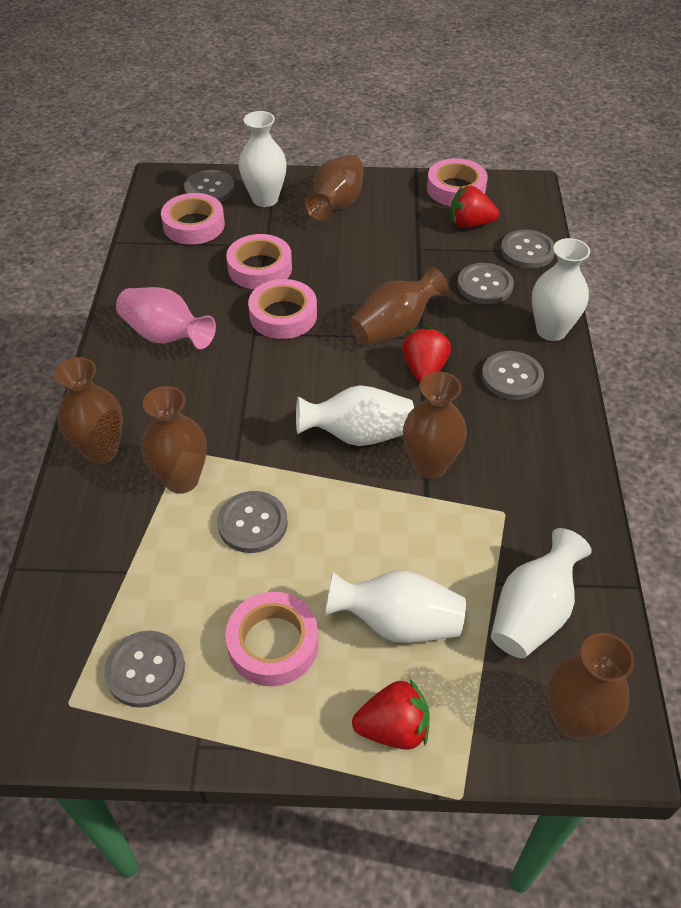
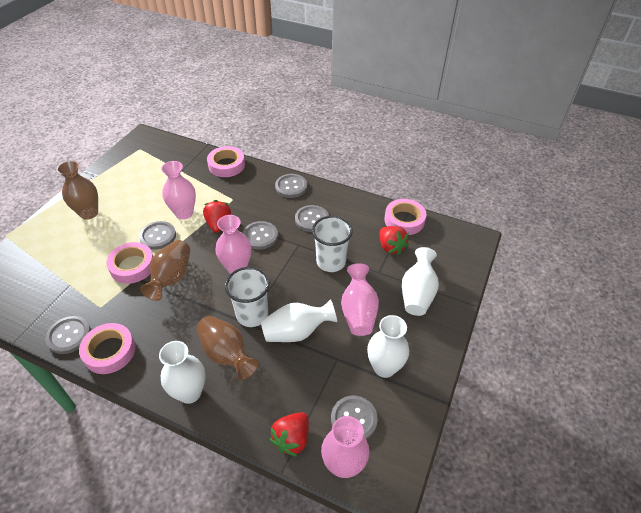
brown vase: [54,357,123,464] [141,386,207,494] [304,155,364,221] [350,266,449,345] [403,372,467,479] [548,633,634,741] = 6 -> [57,161,98,220] [140,240,190,301] [196,316,259,380] = 3
pink tape: [161,193,225,245] [225,592,318,686] [226,234,292,289] [248,279,317,339] [427,158,488,206] = 5 -> [79,323,136,374] [106,242,153,284] [207,146,245,177] [384,199,427,235] = 4
pink vase: [116,287,216,349] = 1 -> [161,161,196,220] [215,215,251,274] [321,416,369,478] [341,263,379,336] = 4
white cup: none = 0 -> [225,267,270,327] [312,216,353,272] = 2
white vase: [239,111,287,207] [296,385,414,446] [325,571,466,643] [491,528,592,658] [532,238,590,341] = 5 -> [159,341,206,404] [261,299,337,342] [367,315,409,378] [402,247,439,316] = 4

